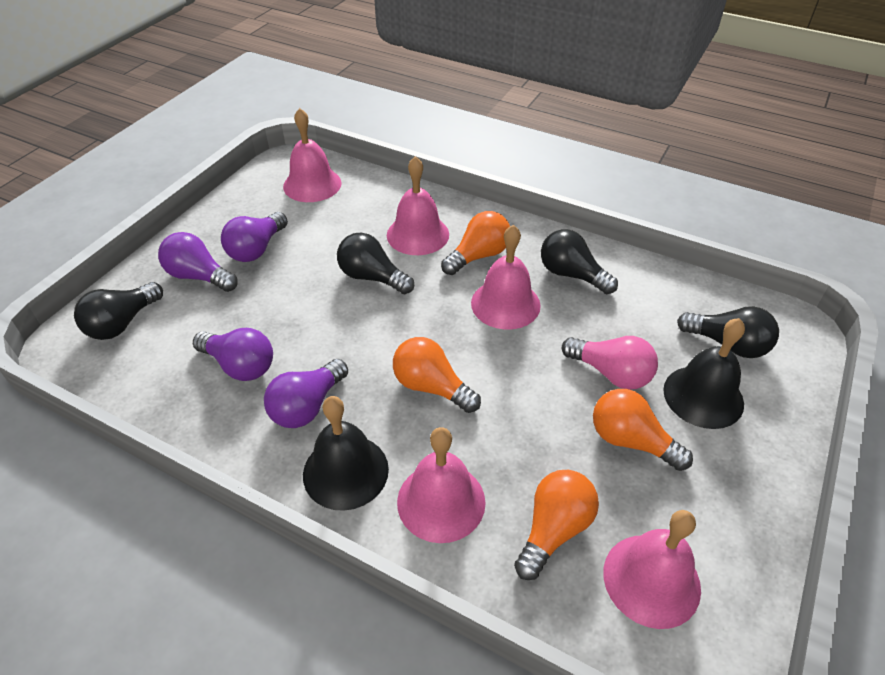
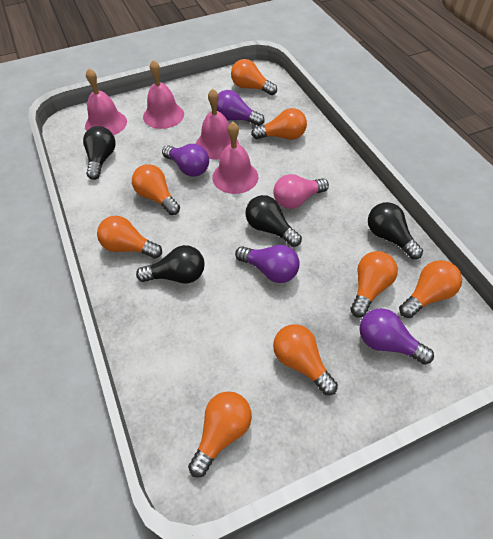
black bell: [303,396,389,511] [663,318,745,429] = 2 -> none = 0
orange light bulb: [393,337,481,413] [441,211,510,275] [514,470,599,580] [593,389,693,471] = 4 -> [97,216,162,259] [132,164,180,215] [188,391,252,478] [231,59,277,95] [251,108,307,140] [273,324,338,395] [350,251,398,318] [399,260,462,318] = 8
pink bell: [283,108,342,202] [387,156,449,255] [397,427,486,543] [471,225,541,330] [603,510,701,629] = 5 -> [85,68,127,135] [143,60,184,129] [196,89,239,159] [212,122,258,194] = 4

